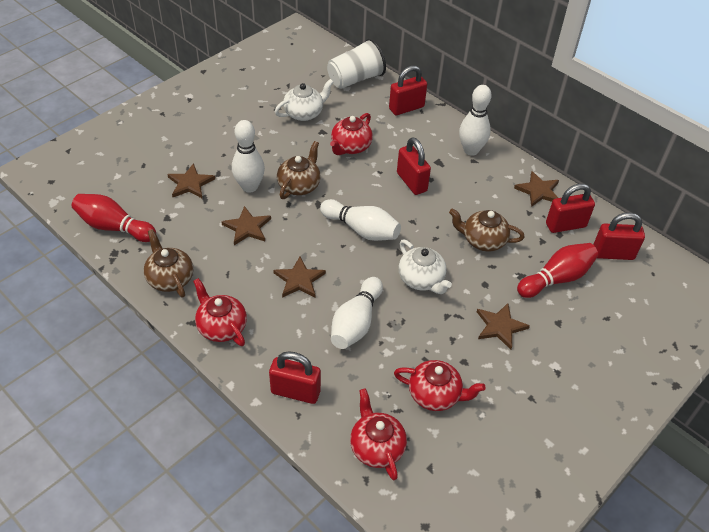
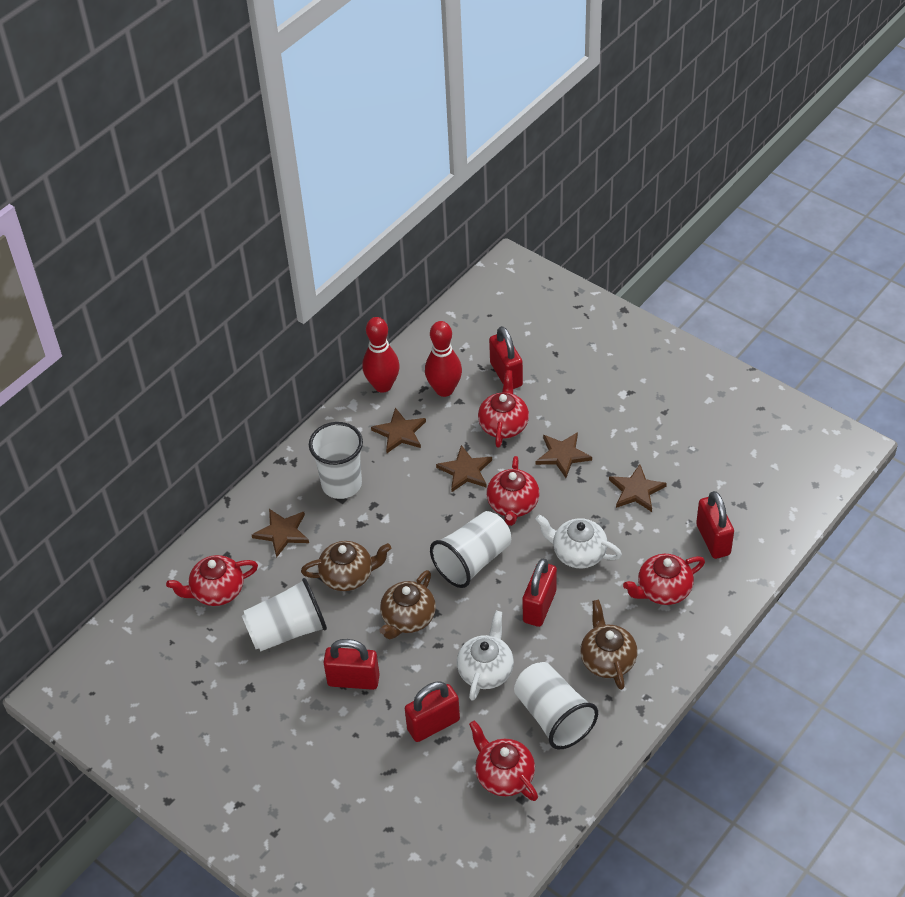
red teapot: [193,278,247,346] [330,113,373,155] [350,388,407,480] [394,360,485,411] = 4 -> [166,555,258,606] [469,720,538,801] [478,370,529,448] [487,456,540,526] [623,554,705,605] = 5
white bowling pin: [232,120,265,193] [320,199,401,241] [331,277,383,349] [459,85,492,156] = 4 -> none = 0
white cup: [327,38,386,89] = 1 -> [242,578,327,652] [309,422,363,499] [430,511,511,588] [514,662,598,749] = 4

